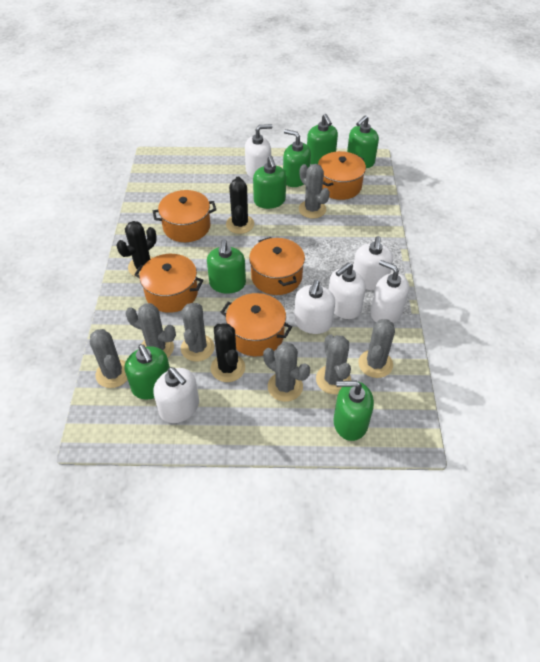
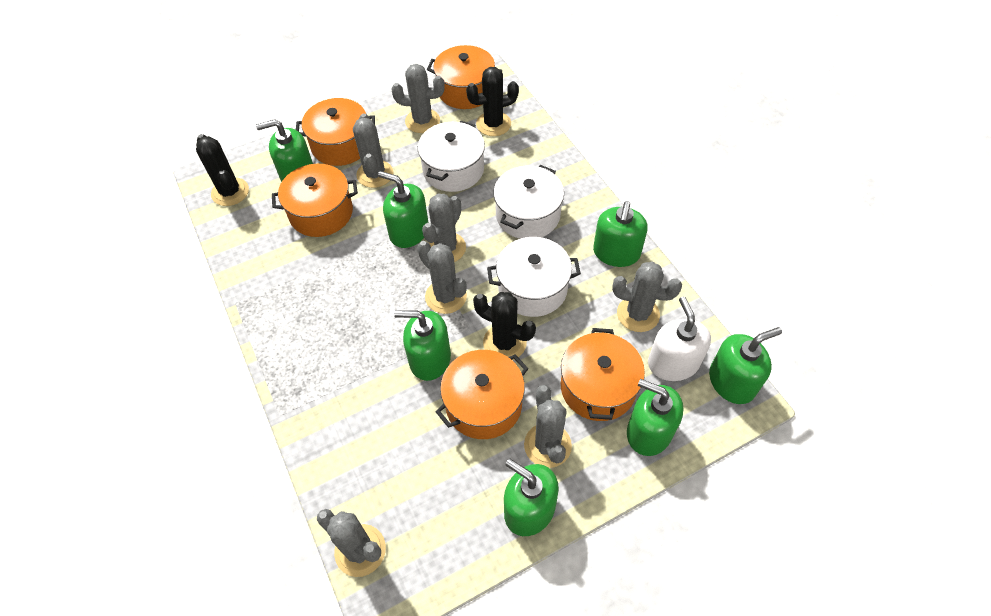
white pot: none = 0 -> [418,121,485,192] [487,237,581,317] [494,165,564,239] = 3
white soap dispenser: [153,367,199,423] [245,124,273,179] [294,280,335,334] [329,263,366,319] [353,236,393,290] [370,260,409,323] = 6 -> [648,296,711,381] = 1

